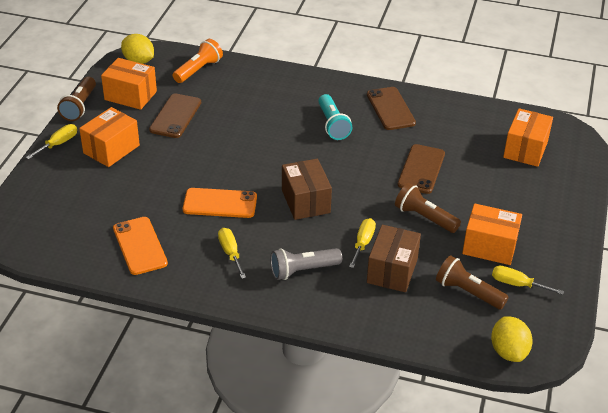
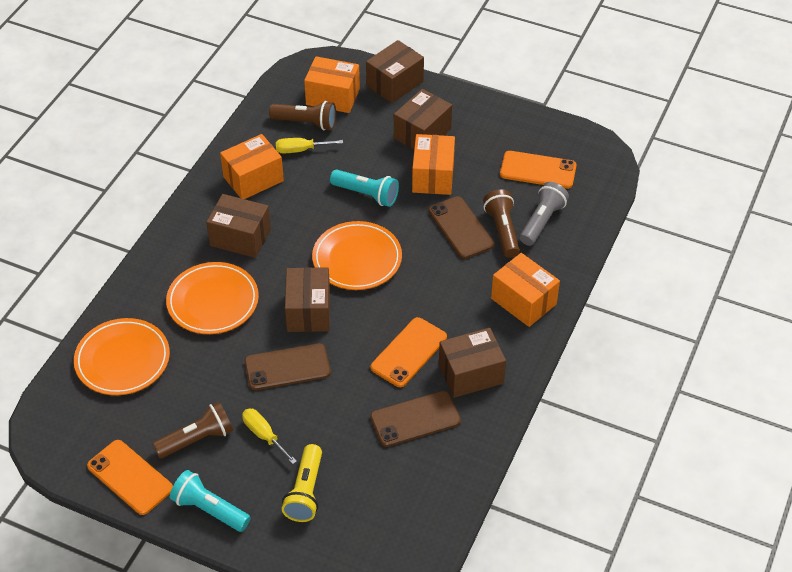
brown box: [282,159,332,220] [367,225,421,292] = 2 -> [206,194,271,258] [285,267,330,332] [366,40,424,103] [394,89,452,149] [439,328,506,398] = 5
orange flashlight: [173,39,223,83] = 1 -> none = 0
orange phone: [113,217,168,275] [183,188,257,218] = 2 -> [87,440,173,515] [371,317,447,387] [500,151,577,189] = 3
orange plate: none = 0 -> [74,318,170,395] [166,262,259,334] [312,221,402,290] = 3
turquoise flashlight: [318,94,353,140] = 1 -> [170,470,251,532] [330,169,399,207] = 2
yellow flashlight: none = 0 -> [282,444,322,522] = 1
yellow lemon: [121,34,154,64] [491,316,533,362] = 2 -> none = 0
yellow screwdriver: [26,124,77,159] [218,228,246,279] [349,218,376,268] [492,266,564,295] = 4 -> [242,408,297,464] [276,138,343,153] = 2

